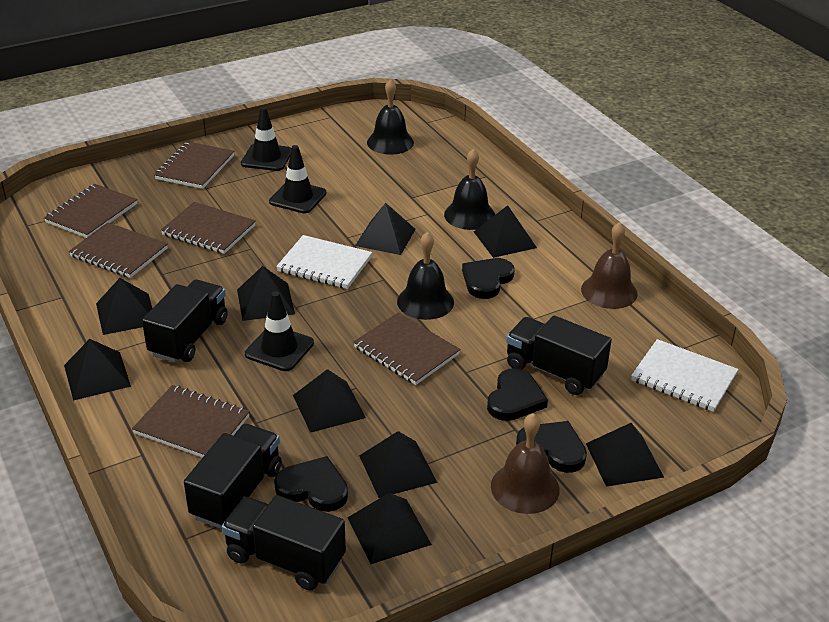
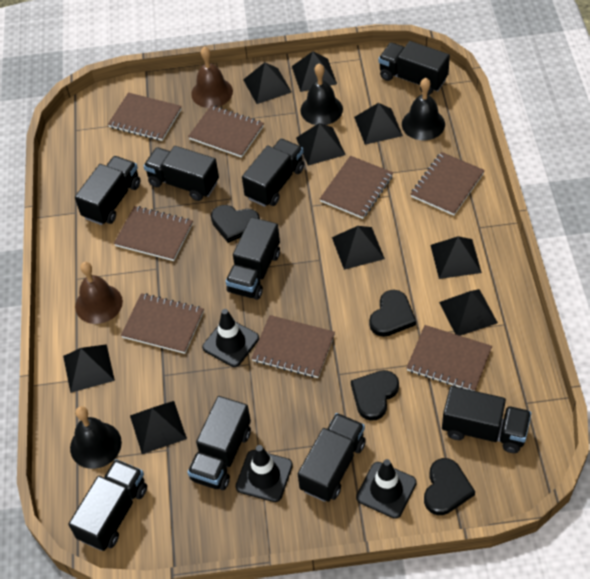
black truck: [142,280,228,363] [184,424,282,529] [221,495,346,590] [506,316,612,395] = 4 -> [68,459,147,551] [75,156,140,225] [144,146,219,201] [187,396,251,490] [225,217,280,300] [242,139,304,207] [298,413,366,502] [378,41,450,95] [442,386,531,453] = 9
brown notebook: [44,184,137,238] [69,223,168,278] [132,385,250,458] [154,142,234,189] [161,202,256,254] [353,313,460,385] = 6 -> [108,92,182,141] [114,206,193,261] [121,293,204,354] [188,105,264,158] [251,315,335,378] [320,156,393,219] [406,325,492,391] [411,152,485,216] = 8
white notebook: [276,235,372,289] [631,339,738,412] = 2 -> none = 0

